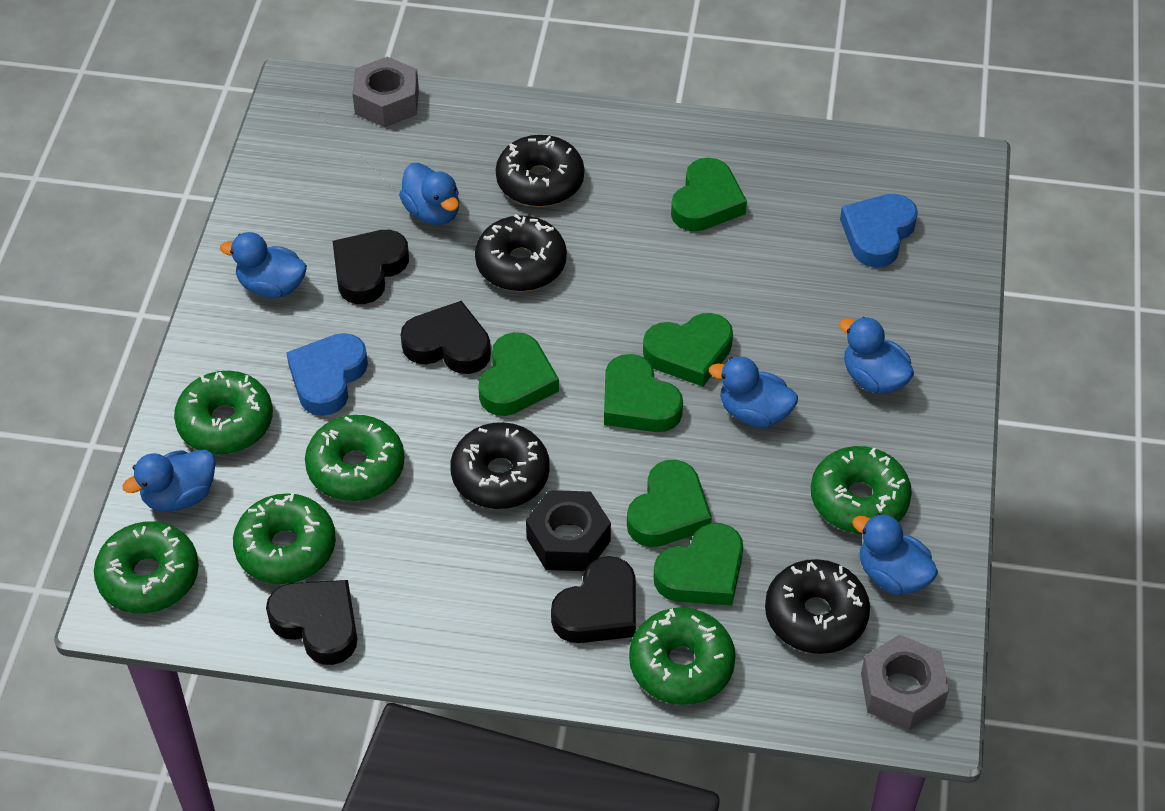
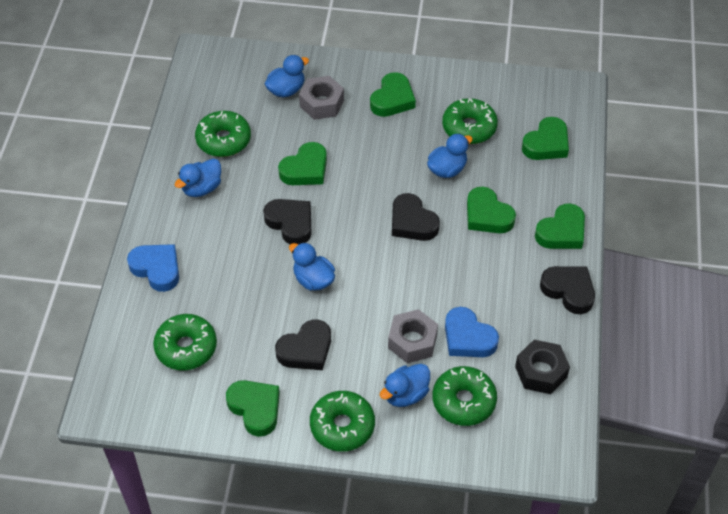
black donut: [450,422,550,509] [475,214,567,292] [496,135,584,207] [765,559,870,654] = 4 -> none = 0
blue duck: [122,450,216,512] [220,232,307,298] [399,163,459,225] [709,357,798,427] [839,317,914,394] [852,513,938,595] = 6 -> [175,159,221,197] [265,55,309,98] [289,242,335,291] [380,364,430,407] [427,133,473,178] = 5
green donut: [94,522,199,614] [174,371,273,454] [233,493,336,584] [305,415,405,501] [629,607,736,705] [811,446,912,534] = 6 -> [153,314,217,371] [195,111,251,157] [310,391,375,452] [433,366,497,426] [442,98,498,144] = 5

